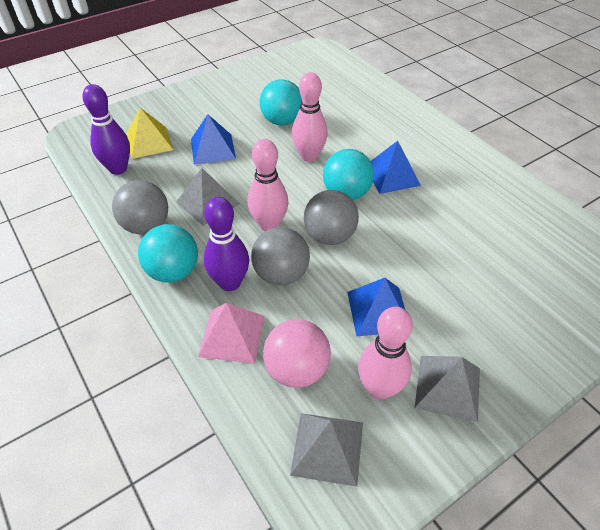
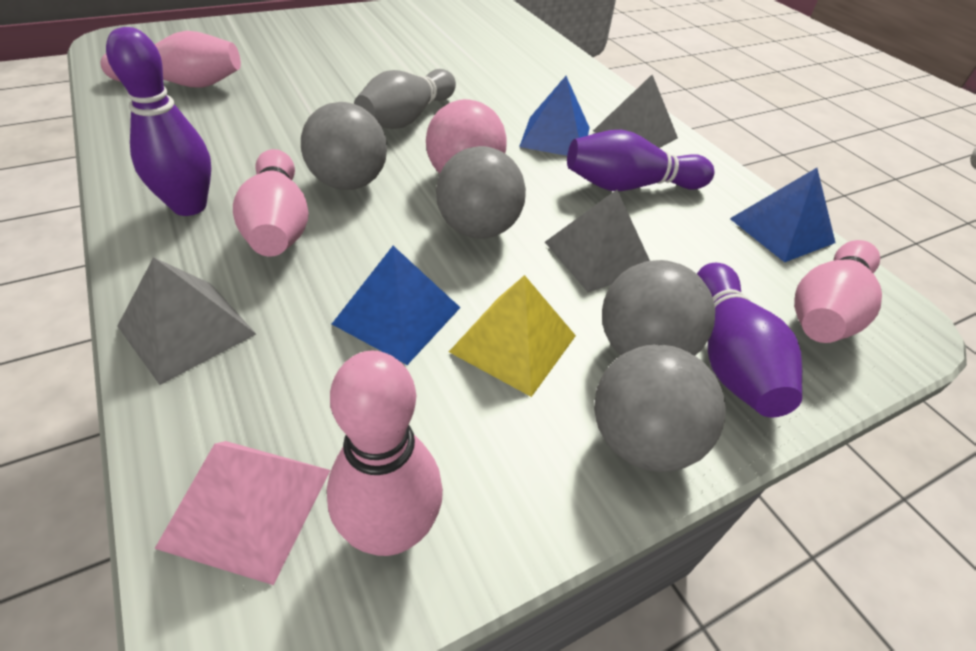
grey ball: [112,180,168,235] [251,227,310,286] [304,190,359,245] = 3 -> [301,102,387,190] [436,146,526,239] [594,344,725,472] [602,260,715,356] = 4
grey bowling pin: none = 0 -> [354,69,456,129] = 1
pink bowling pin: [248,139,288,231] [292,72,328,162] [358,307,413,400] = 3 -> [101,31,241,88] [233,149,309,257] [327,351,443,556] [794,240,882,343] = 4
purple bowling pin: [82,84,130,175] [204,197,249,291] = 2 -> [106,27,211,216] [567,130,714,191] [697,263,802,417] = 3
turquoise ball: [138,224,198,283] [260,79,302,126] [323,149,374,200] = 3 -> none = 0

